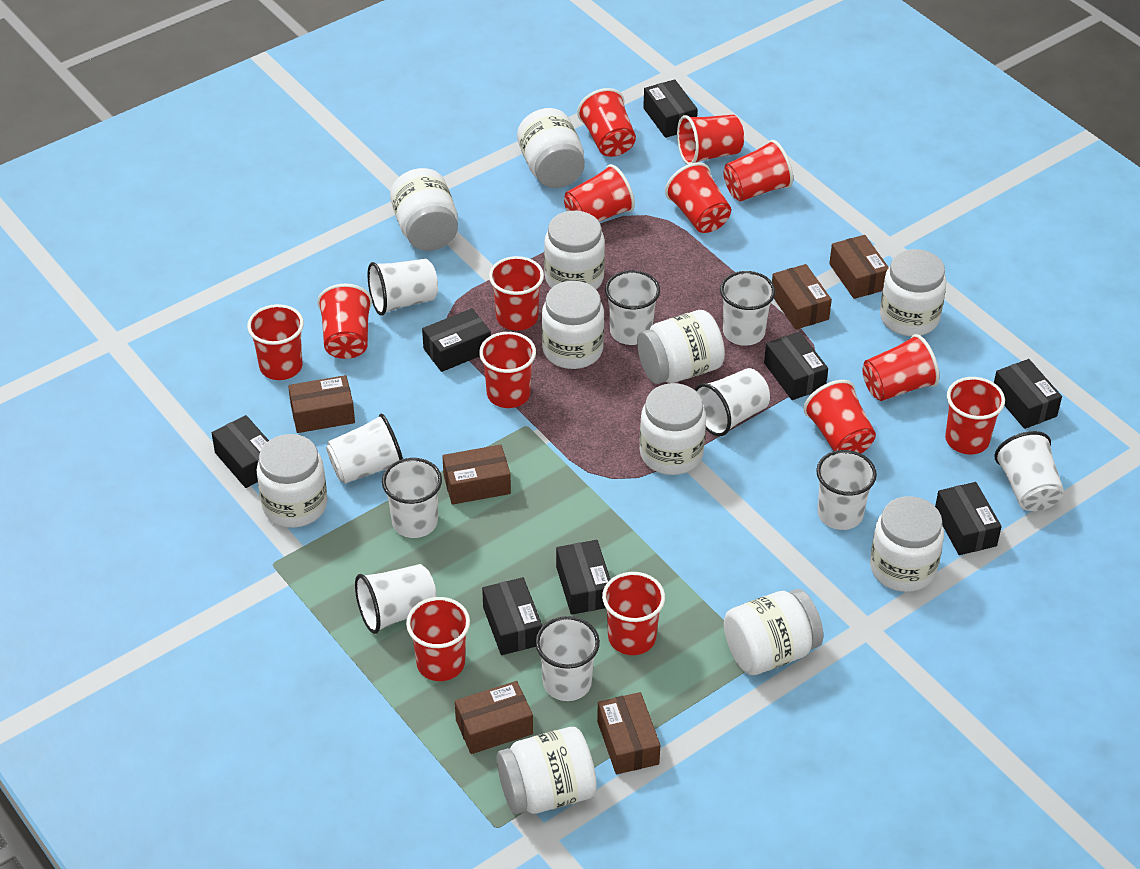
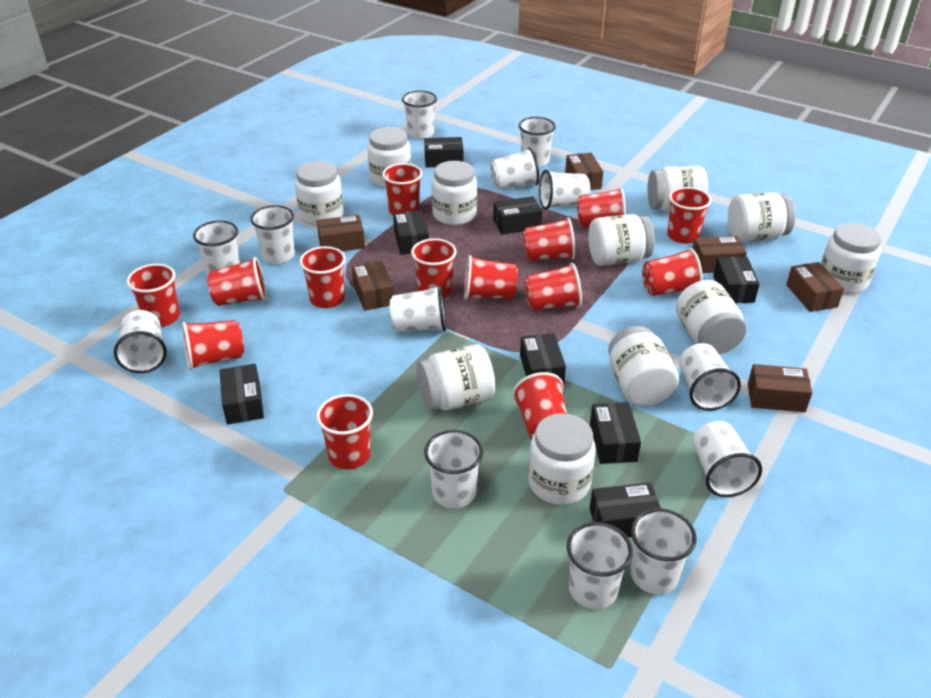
white cup: [326,414,403,484] [355,564,437,634] [367,259,438,316] [382,458,442,538] [535,616,600,701] [605,270,660,345] [694,368,770,436] [720,271,775,346] [816,450,877,530] [995,431,1064,511] = 10 -> [114,310,167,373] [193,221,240,275] [251,205,295,264] [390,285,446,332] [402,91,437,139] [424,430,483,508] [490,148,539,190] [519,117,556,167] [539,170,590,210] [567,522,633,609] [630,508,696,594] [679,343,741,411] [692,421,762,497] = 13

